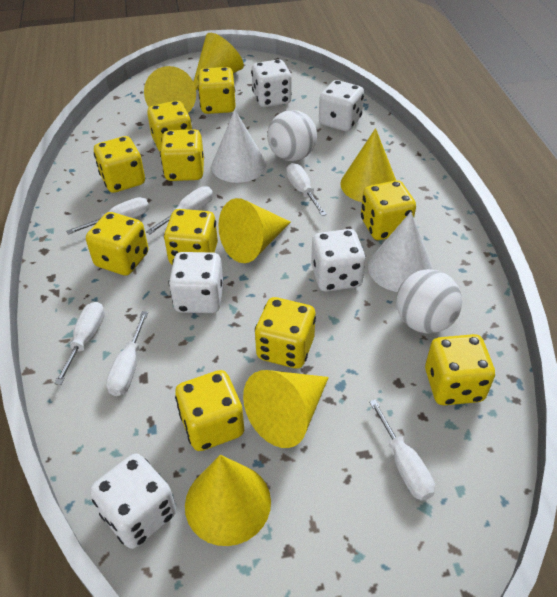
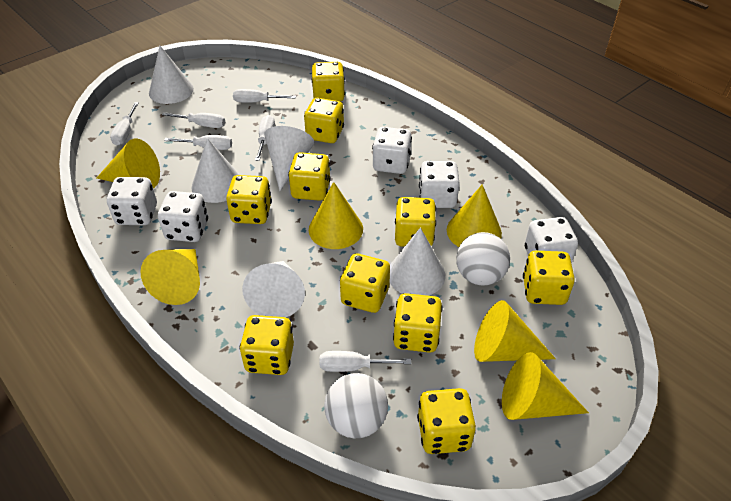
white cone: [211,110,266,183] [368,212,433,292] = 2 -> [149,46,194,104] [192,138,240,203] [242,261,305,318] [265,126,314,191] [390,228,445,296] = 5

